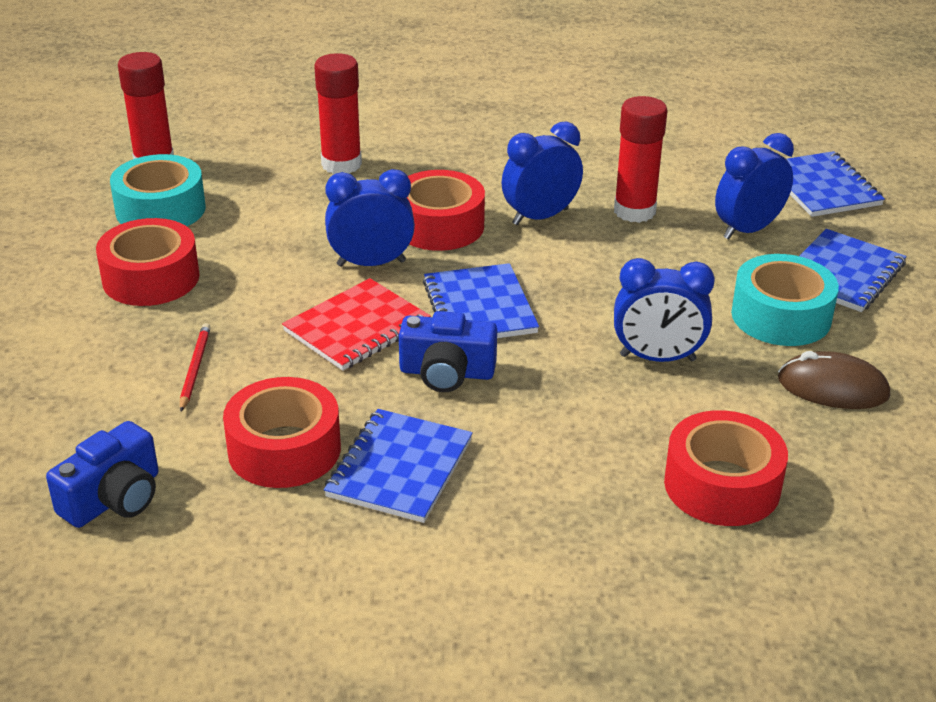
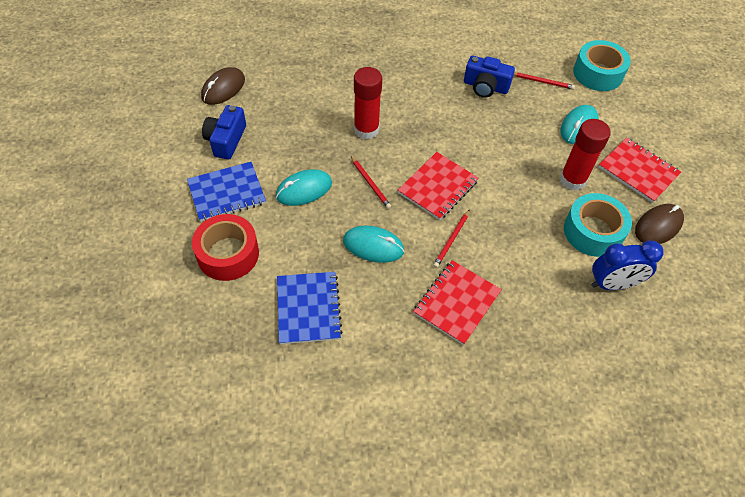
blue clock: [325,169,415,267] [502,122,583,225] [614,258,715,362] [715,133,794,240] = 4 -> [592,241,664,290] = 1
blue notebook: [324,409,473,523] [423,263,539,338] [787,151,885,217] [800,229,907,312] = 4 -> [187,162,266,222] [277,272,343,344] = 2
brown mouse: [778,351,890,409] = 1 -> [201,67,245,105] [635,204,684,244] = 2
red glue stick: [118,52,174,159] [314,53,362,174] [614,96,668,223] = 3 -> [354,67,382,139] [559,119,611,191] = 2
red notebook: [282,278,431,371] = 1 -> [398,152,478,220] [413,260,502,345] [599,138,681,203] = 3
red pencil: [180,323,211,412] = 1 -> [351,156,391,209] [433,209,470,268] [514,72,575,90] = 3
red tape: [96,218,200,306] [223,377,341,488] [407,170,485,251] [664,410,788,526] = 4 -> [192,214,259,281] = 1
turquoise mouse: none = 0 -> [276,169,332,206] [343,226,405,263] [560,105,599,144] = 3

